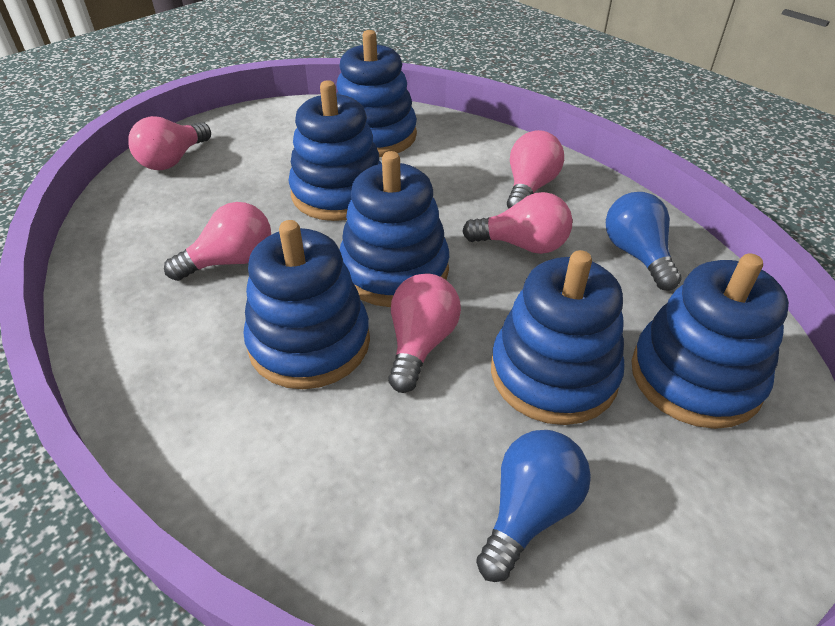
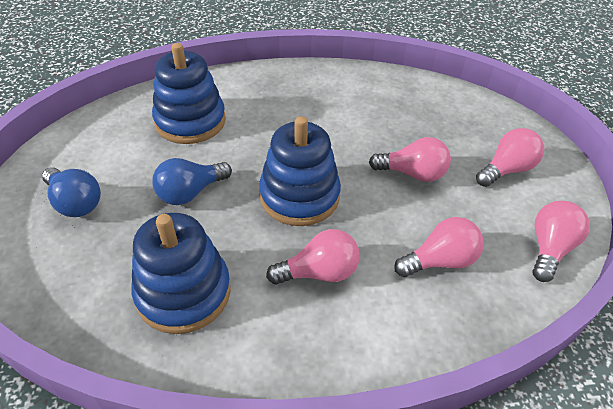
blue stacking toy: [243,220,370,389] [289,80,382,221] [336,30,417,157] [340,151,449,307] [491,250,624,425] [632,253,789,429] = 6 -> [131,213,231,334] [152,43,226,144] [259,116,341,226] = 3

